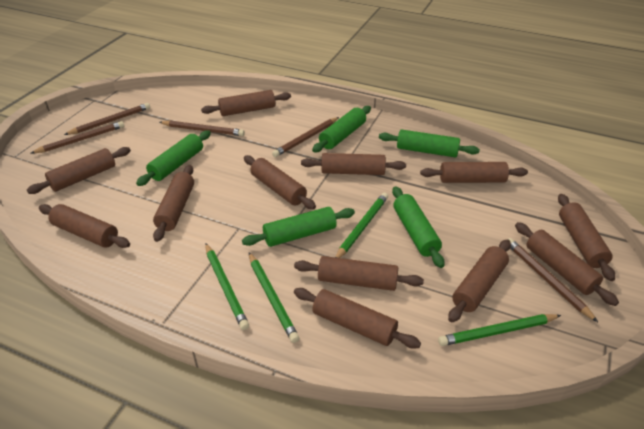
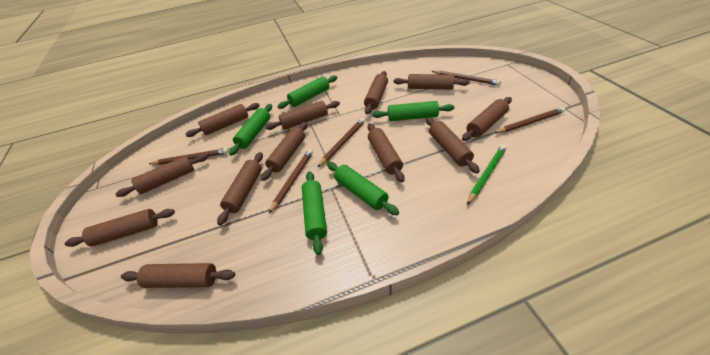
green pencil: [205,243,249,330] [249,253,299,343] [335,193,388,258] [438,314,561,346] = 4 -> [467,144,507,205] = 1

